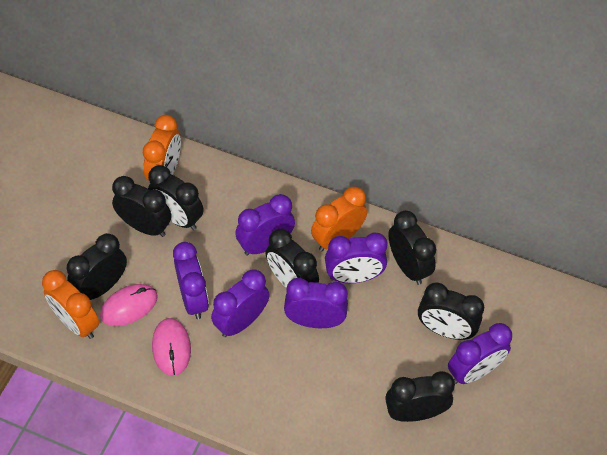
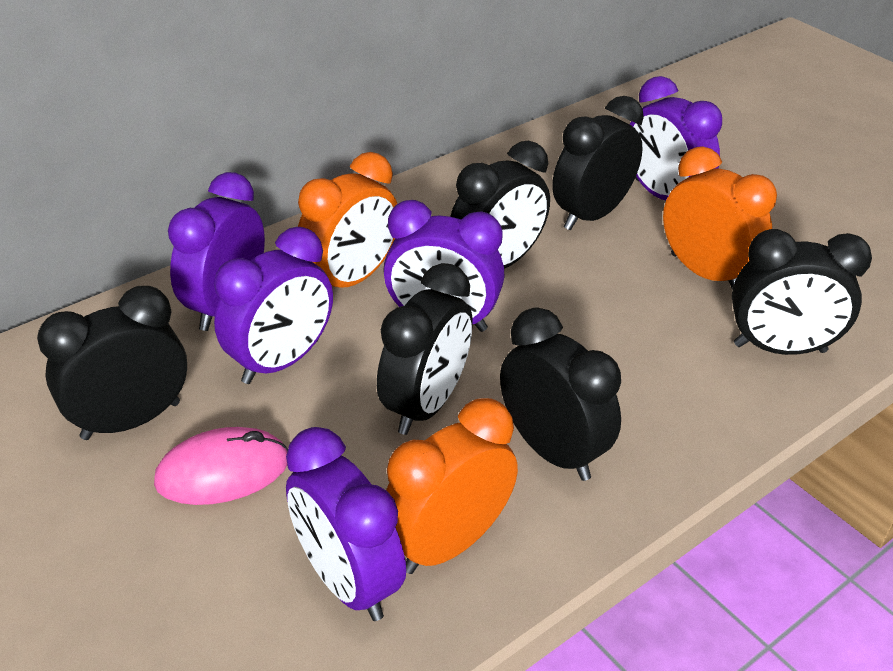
black clock: [66,233,127,300] [112,176,171,237] [148,165,204,230] [266,229,319,288] [385,371,455,422] [388,211,436,285] [418,283,484,340] = 7 -> [37,286,187,440] [377,263,473,435] [450,141,550,269] [500,307,621,481] [552,96,644,230] [732,229,872,355] = 6
pink mouse: [100,284,158,326] [152,318,191,376] = 2 -> [154,427,288,505] = 1
purple clock: [173,242,209,319] [211,269,270,337] [235,194,295,256] [284,278,348,328] [325,233,387,283] [448,323,512,384] = 6 -> [168,172,265,331] [214,227,333,384] [286,427,406,621] [383,200,505,332] [630,76,722,200] = 5

